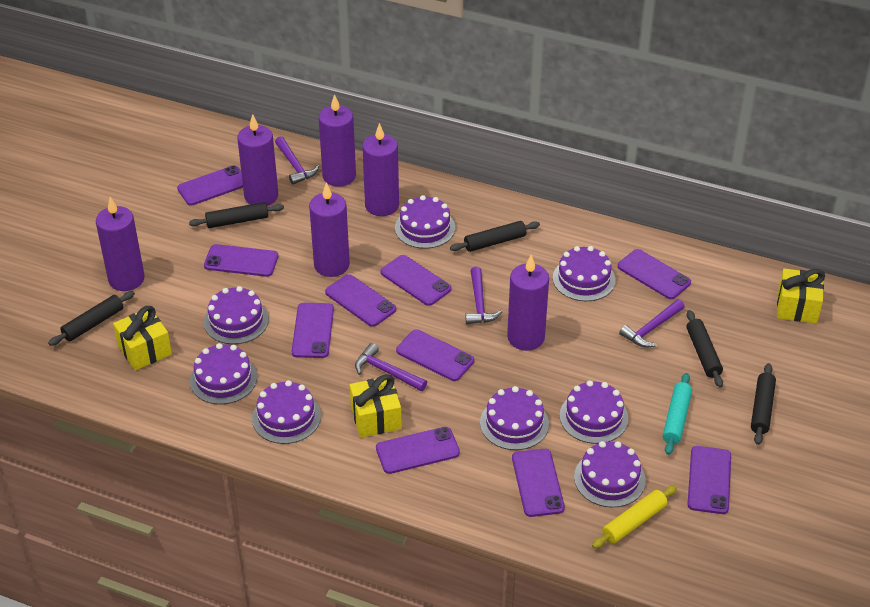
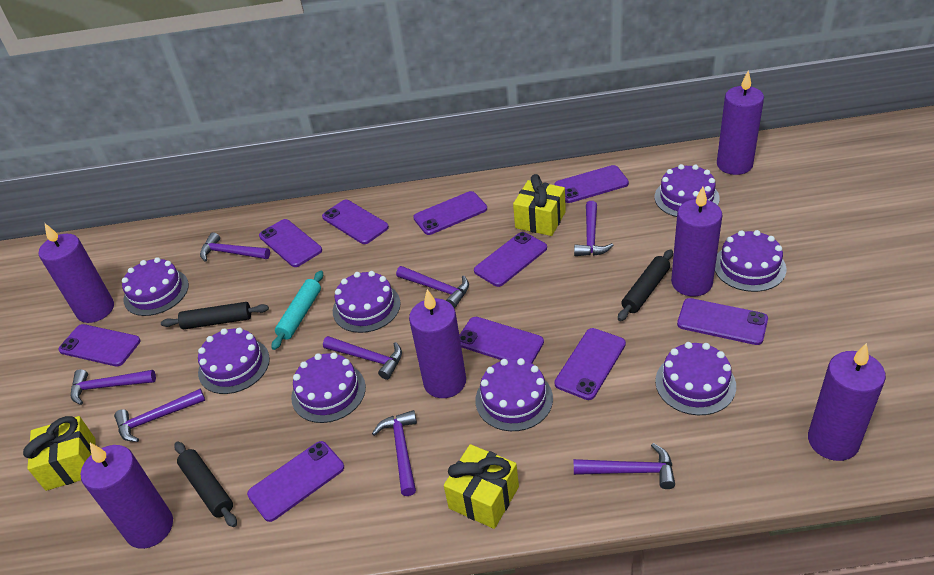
black rolling pin: [48,291,135,346] [189,202,284,228] [450,221,540,252] [686,310,723,388] [751,363,776,445] = 5 -> [161,302,269,330] [174,442,237,527] [618,249,673,321] = 3
purple hammer: [275,136,319,185] [355,343,427,391] [465,266,502,324] [619,299,685,348] = 4 -> [71,369,156,405] [114,389,205,442] [200,232,270,262] [323,336,402,380] [372,410,417,496] [396,266,469,308] [574,201,614,256] [574,443,675,489] = 8
yellow rolling pin: [592,485,677,549] = 1 -> none = 0

